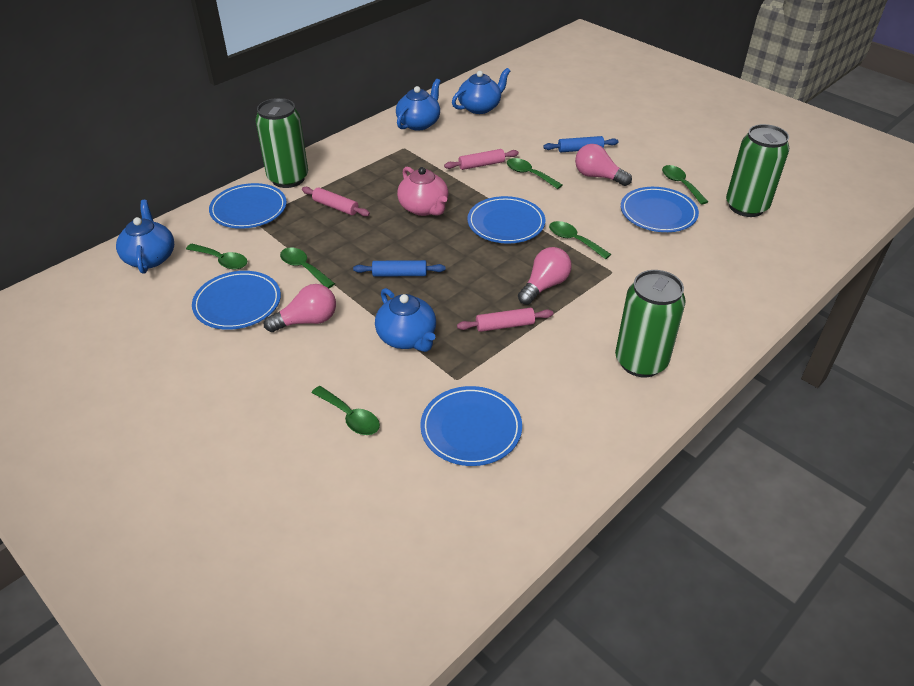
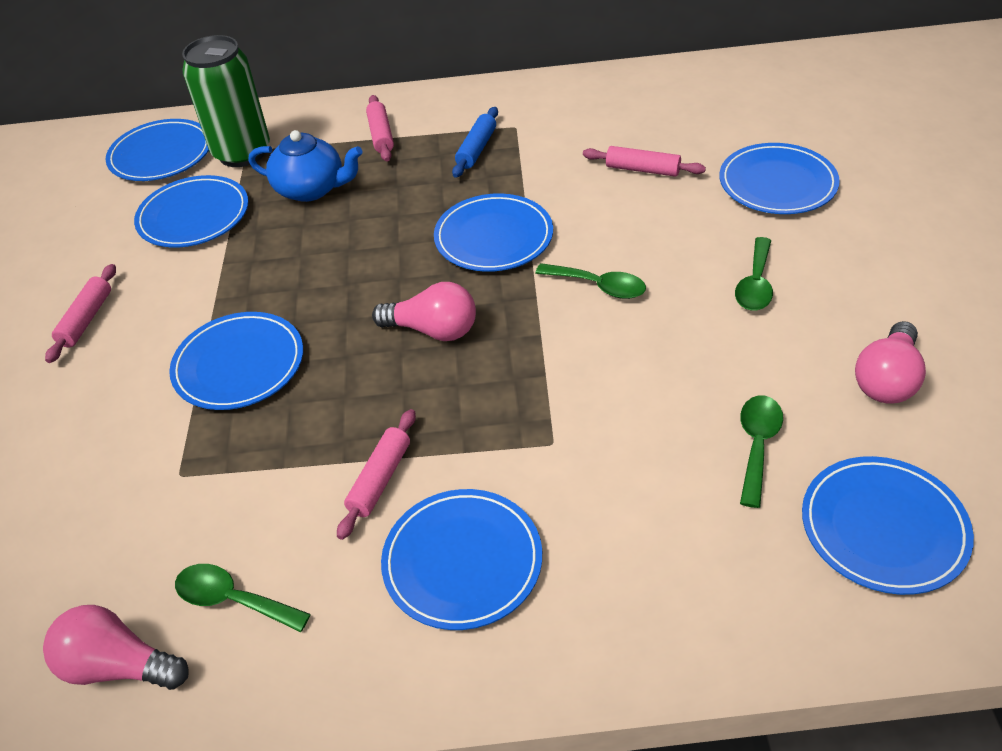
blue plate: [192,271,281,330] [209,183,287,229] [420,386,522,466] [467,196,545,244] [621,187,699,232] = 5 -> [105,119,209,181] [134,175,248,247] [169,312,303,410] [381,489,542,630] [434,193,553,272] [719,143,840,214] [802,456,974,595] = 7
blue rolling pin: [353,260,445,277] [543,136,619,152] = 2 -> [452,107,498,178] = 1
blue teapot: [116,200,174,274] [375,288,436,352] [396,79,441,131] [452,68,510,114] = 4 -> [249,130,363,202] = 1
green can: [255,98,308,188] [615,270,686,377] [726,124,789,217] = 3 -> [182,35,270,167] = 1
green spoon: [186,243,247,269] [280,247,335,288] [312,386,380,435] [507,158,562,189] [549,221,611,259] [662,165,708,205] = 6 -> [175,564,311,632] [535,263,646,299] [735,237,773,311] [740,396,783,508] = 4
pink rolling pin: [302,187,370,216] [444,149,519,170] [457,308,553,332] = 3 -> [45,264,116,363] [337,409,416,540] [366,95,394,162] [583,146,706,177] = 4
pink teapot: [397,167,448,216] = 1 -> none = 0

